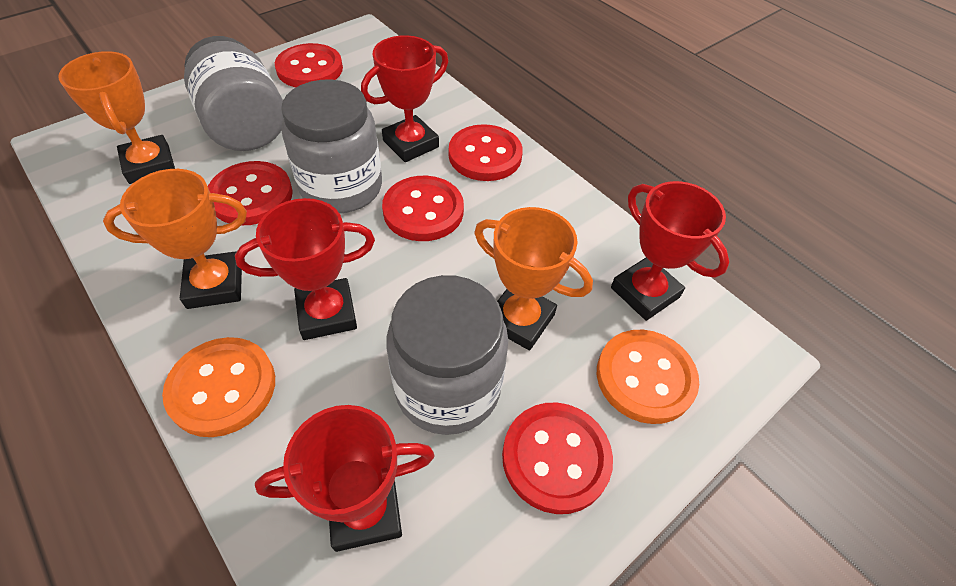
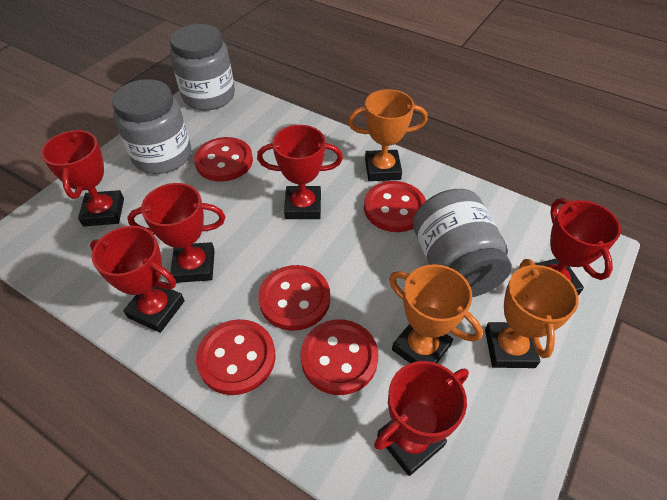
orange button: [162,337,275,437] [597,330,699,424] = 2 -> none = 0
red trophy: [235,198,375,340] [255,405,434,552] [361,35,448,162] [611,181,729,321] = 4 -> [41,129,124,226] [90,226,185,333] [127,183,225,283] [257,125,343,219] [374,361,469,476] [535,198,621,295] = 6

